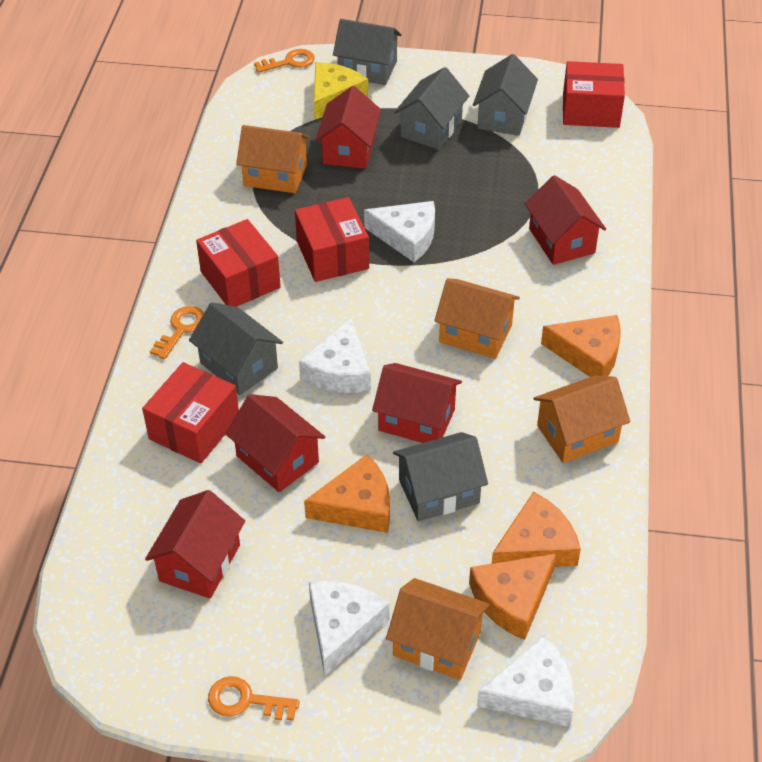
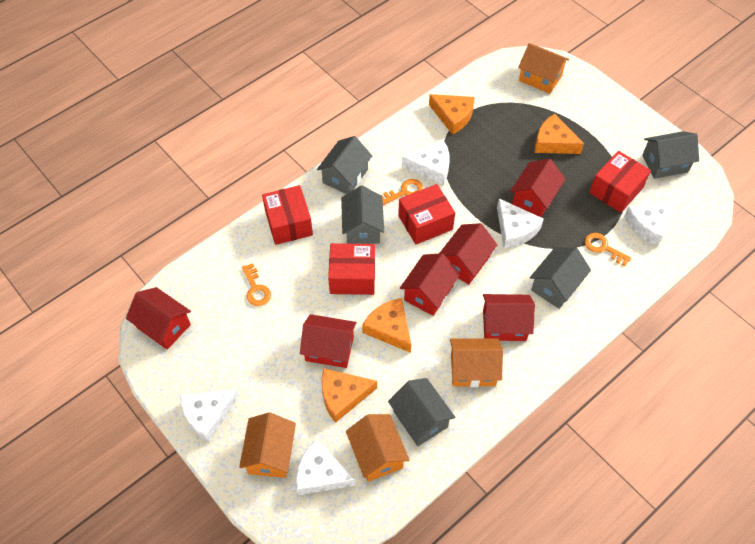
red house: [145,490,245,599] [225,394,325,492] [315,86,381,169] [372,363,462,443] [525,175,606,265] = 5 -> [126,287,191,350] [300,314,357,368] [400,253,460,316] [440,223,497,284] [483,294,535,341] [510,159,565,217] = 6
white cheese: [299,318,371,393] [309,581,389,676] [364,201,435,262] [477,635,574,727] = 4 -> [180,389,239,443] [296,439,356,495] [402,140,450,185] [497,198,544,248] [624,200,676,247] = 5
yellow cheese: [314,62,368,120] = 1 -> none = 0

